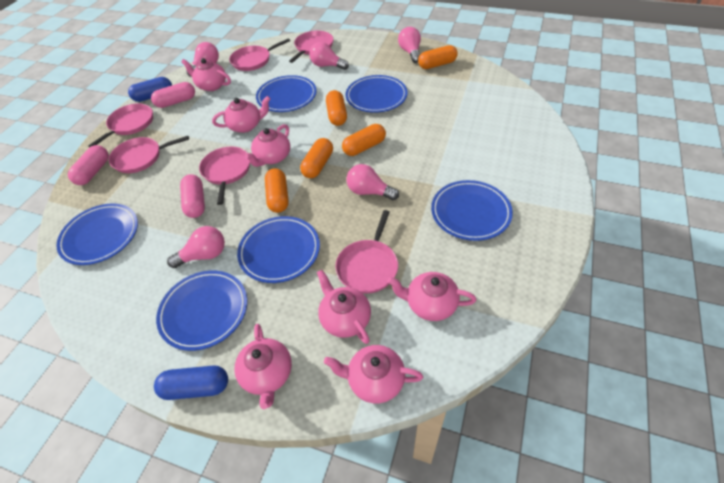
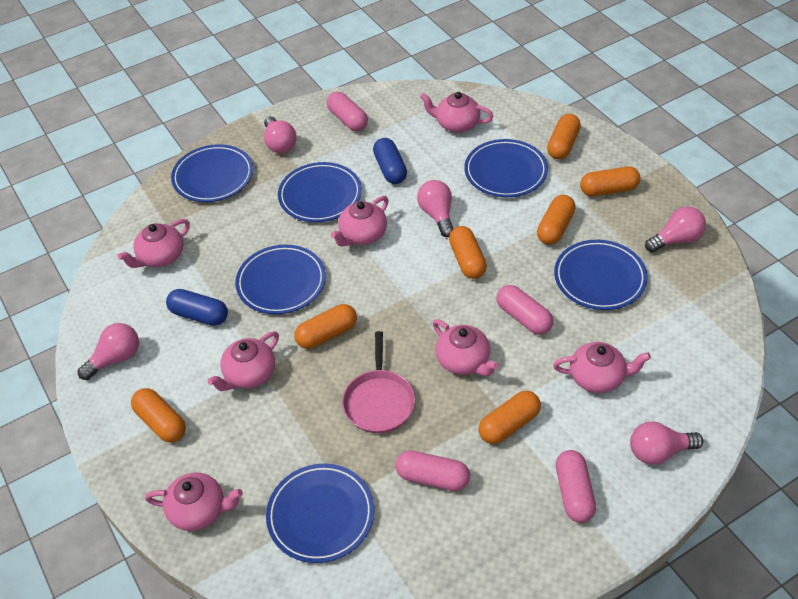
orange capsule: [265,168,289,213] [300,138,333,178] [326,90,347,126] [342,124,386,156] [418,45,458,69] = 5 -> [131,388,186,442] [294,304,357,349] [449,226,487,279] [478,391,541,444] [537,195,576,245] [547,114,581,159] [580,166,641,196] = 7
pink capsule: [68,145,109,185] [151,82,195,108] [180,174,205,218] = 3 -> [327,92,368,131] [395,450,470,491] [497,285,553,335] [556,450,596,523] = 4
pink pan: [88,103,153,147] [109,136,189,173] [199,146,250,205] [229,38,290,71] [289,31,333,63] [335,210,398,294] = 6 -> [342,331,415,433] = 1

